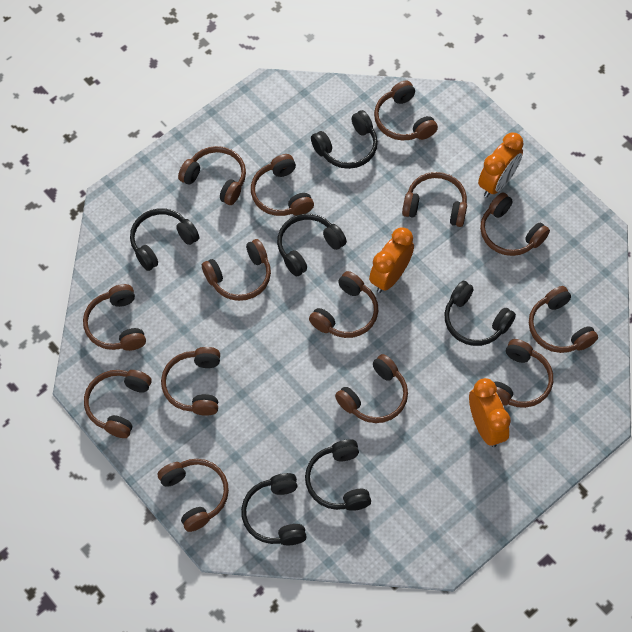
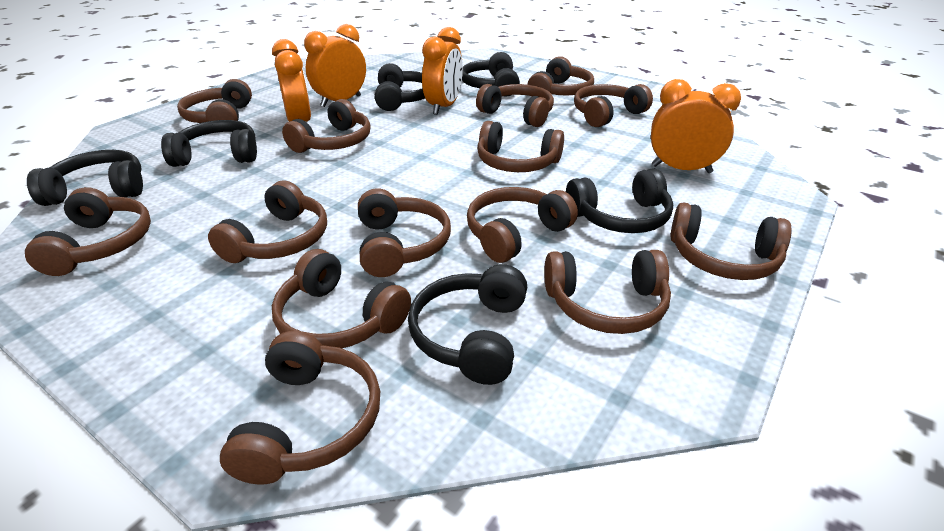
orange clock: [369,227,414,293] [469,378,511,447] [478,133,524,197] = 3 -> [272,39,311,122] [304,24,366,107] [422,27,463,115] [651,79,741,173] = 4

